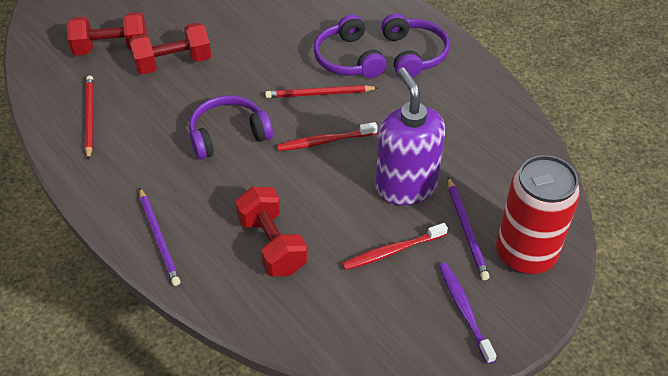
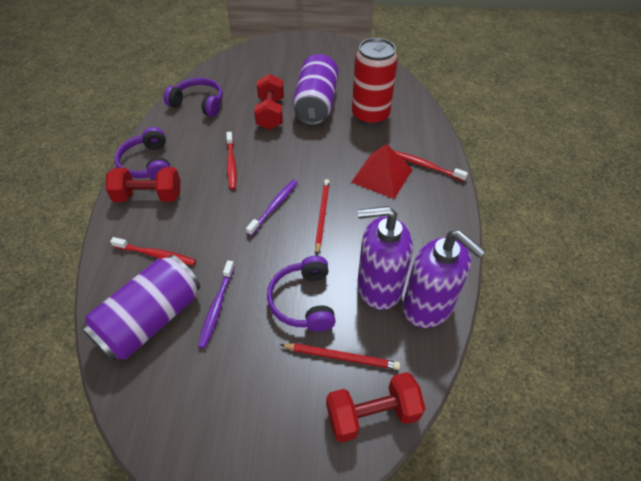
purple can: none = 0 -> [81,255,200,362] [293,54,338,125] = 2
purple pencil: [139,187,180,286] [448,177,490,280] = 2 -> none = 0
purple soap dispenser: [375,68,445,205] = 1 -> [357,206,413,310] [403,230,486,328] = 2
purple toothbrush: [439,263,497,364] = 1 -> [198,260,235,348] [246,179,298,236] = 2
red pyramid: none = 0 -> [351,144,413,199] = 1
red toothbrush: [277,122,377,151] [342,223,448,270] = 2 -> [110,237,196,266] [226,132,237,190] [394,151,468,181] = 3

